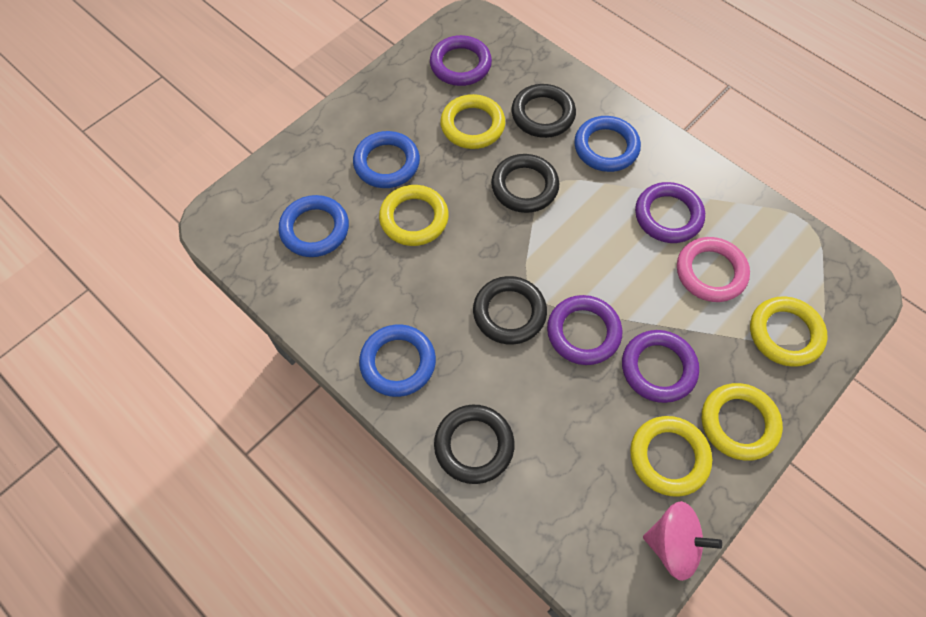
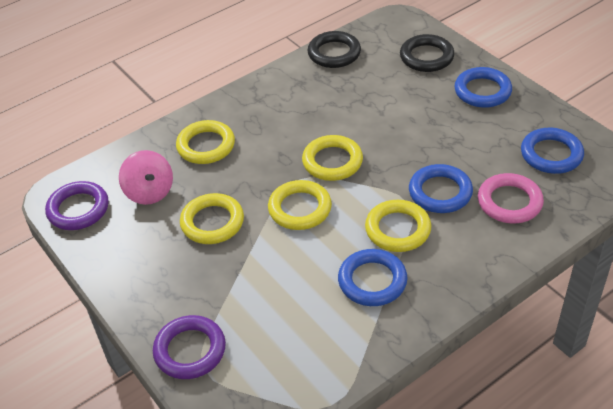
black ring: [434,405,514,484] [473,276,547,345] [491,154,559,213] [511,84,576,138] = 4 -> [308,31,361,68] [400,34,455,72] = 2
purple ring: [430,35,492,86] [547,295,622,365] [622,330,699,403] [635,182,705,243] = 4 -> [45,181,109,230] [153,315,226,379] = 2

